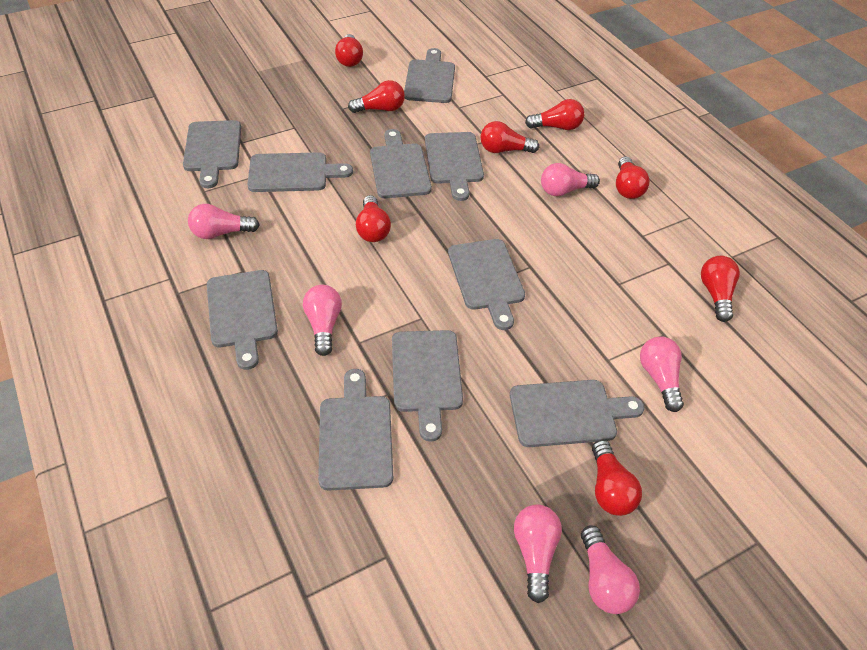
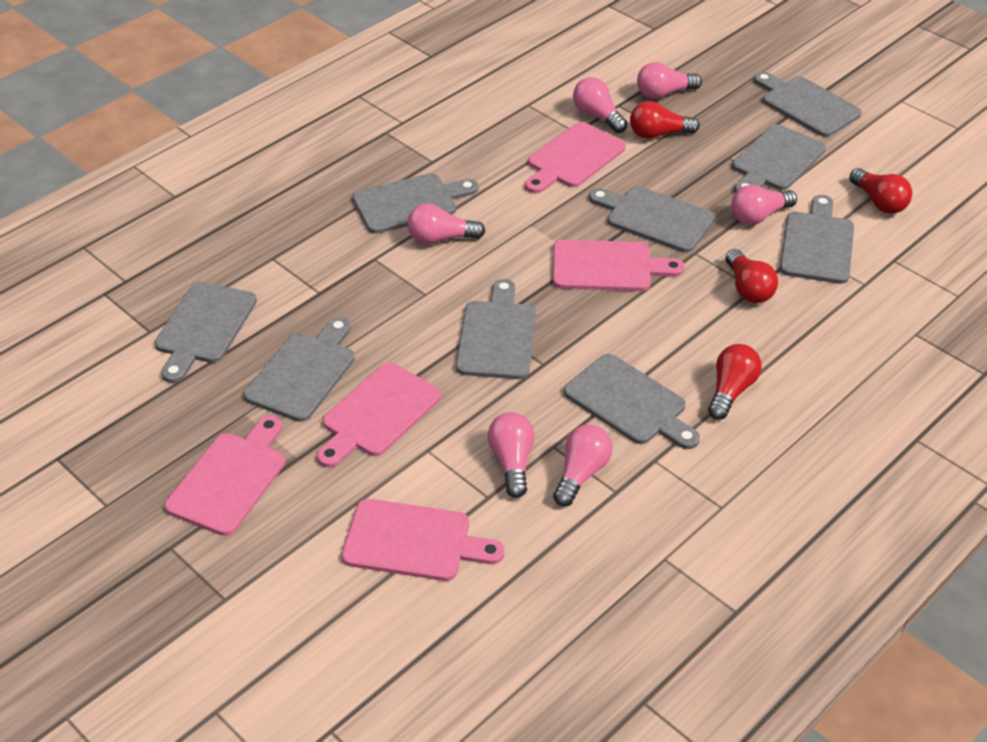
grey cutting board: [183,120,241,188] [207,270,278,370] [247,152,353,192] [318,369,393,491] [370,129,432,198] [392,330,463,441] [404,48,455,103] [425,132,484,201] [448,239,525,330] [510,380,645,447] = 10 -> [155,282,257,383] [244,317,355,422] [352,173,479,234] [456,279,536,379] [564,354,700,449] [589,186,715,252] [732,124,826,193] [754,71,862,137] [780,195,854,284] = 9
pink cutting board: none = 0 -> [165,416,285,536] [317,362,442,468] [342,499,504,581] [525,122,626,193] [553,240,685,291] = 5
red light bulb: [335,34,363,67] [348,80,405,113] [356,195,391,242] [481,121,539,153] [525,99,584,130] [592,440,642,516] [616,156,650,199] [701,256,740,322] = 8 -> [630,101,700,139] [708,344,762,420] [725,249,778,303] [849,168,912,214] = 4

